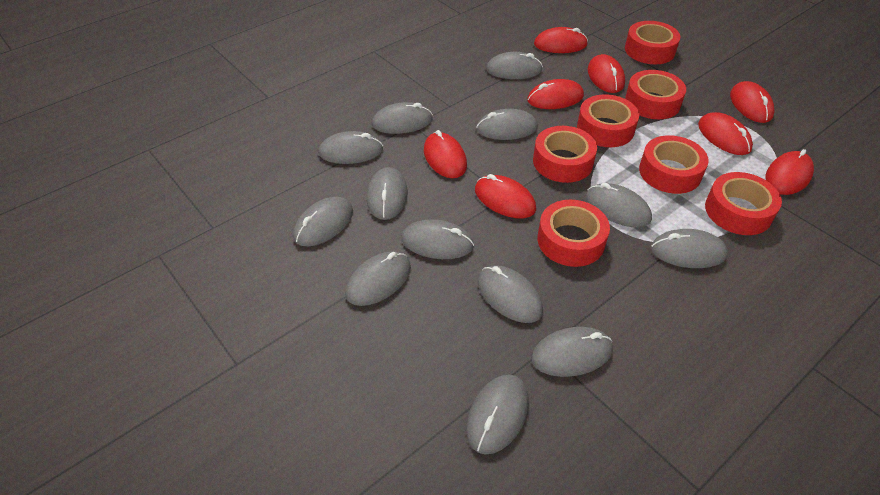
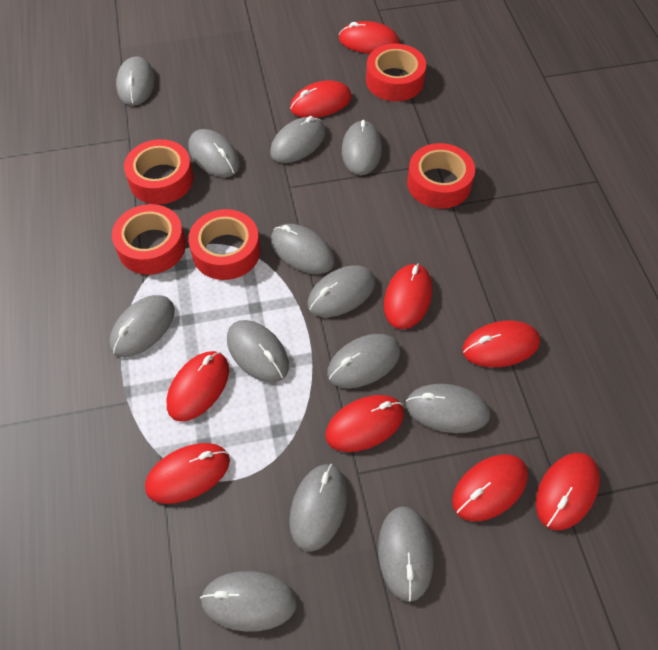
red mouse: [424,130,467,178] [475,174,536,218] [527,79,584,109] [534,27,588,53] [588,54,625,93] [698,112,753,155] [730,81,775,123] [765,149,814,195] = 8 -> [145,443,230,504] [167,351,229,422] [290,80,352,118] [325,395,404,452] [339,21,399,54] [384,264,432,329] [452,454,528,521] [462,321,540,367] [536,453,600,530] = 9
red tape: [533,126,597,183] [538,200,610,267] [577,94,639,147] [625,21,680,64] [625,70,686,119] [639,135,709,194] [705,172,782,235] = 7 -> [112,204,186,275] [124,139,194,205] [188,209,260,280] [366,44,426,101] [407,143,475,209] = 5

